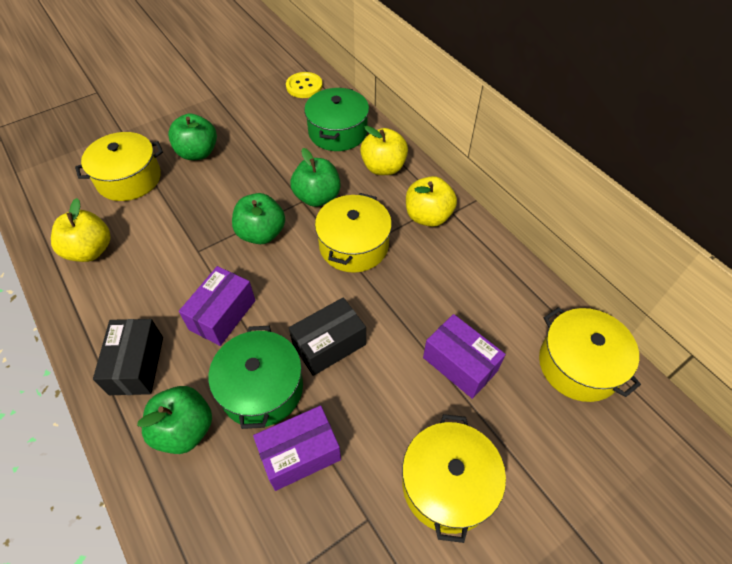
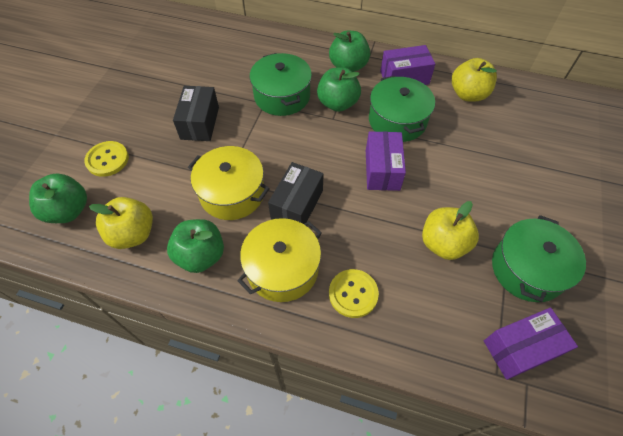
green pot: [209,326,303,429] [304,87,369,151] = 2 -> [250,53,312,116] [369,76,435,142] [492,215,586,302] = 3
yellow button: [286,72,322,98] = 1 -> [84,141,129,177] [329,269,379,318] = 2
yellow pot: [75,132,163,201] [315,193,392,273] [402,414,506,543] [539,307,641,402] = 4 -> [188,146,270,220] [237,218,322,302] = 2

